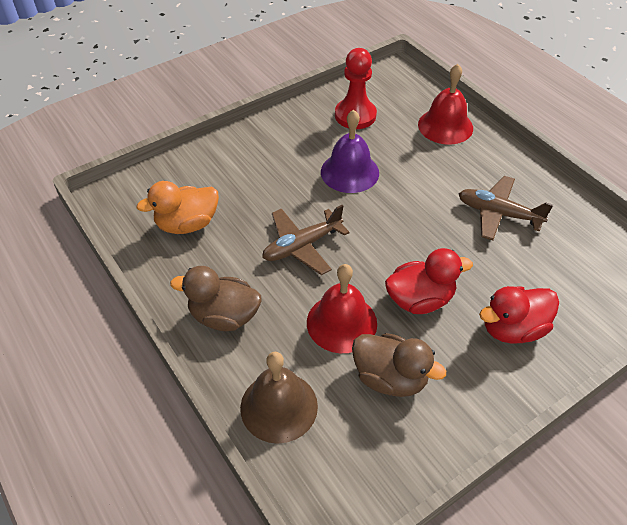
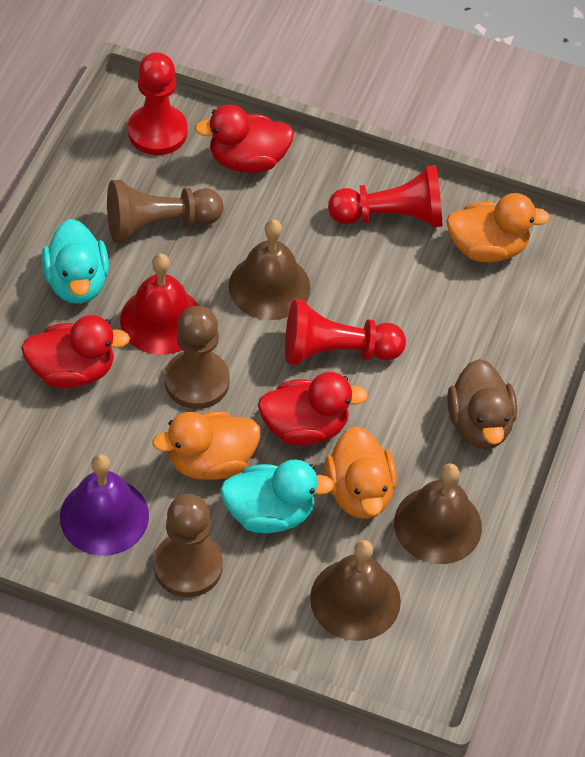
brown bell: [240,352,318,444] = 1 -> [229,219,310,320] [310,540,401,641] [394,463,482,564] = 3
brown duck: [170,266,262,331] [352,333,446,397] = 2 -> [447,359,517,449] = 1
brown pawn: none = 0 -> [107,180,224,243] [154,494,223,597] [165,306,230,409] = 3
brown plane: [262,205,349,275] [459,176,553,240] = 2 -> none = 0
orange duck: [137,181,219,234] = 1 -> [152,412,260,480] [325,426,397,519] [446,193,550,262] = 3
red bell: [307,264,377,353] [418,64,473,145] = 2 -> [120,253,199,355] = 1
red duck: [385,248,473,314] [479,286,559,344] = 2 -> [21,315,130,388] [195,105,294,173] [258,372,368,446] = 3
red pawn: [335,48,377,129] = 1 -> [128,52,188,155] [285,299,406,365] [328,165,442,228] = 3
turquoise duck: none = 0 -> [42,219,109,304] [220,459,334,533] = 2

